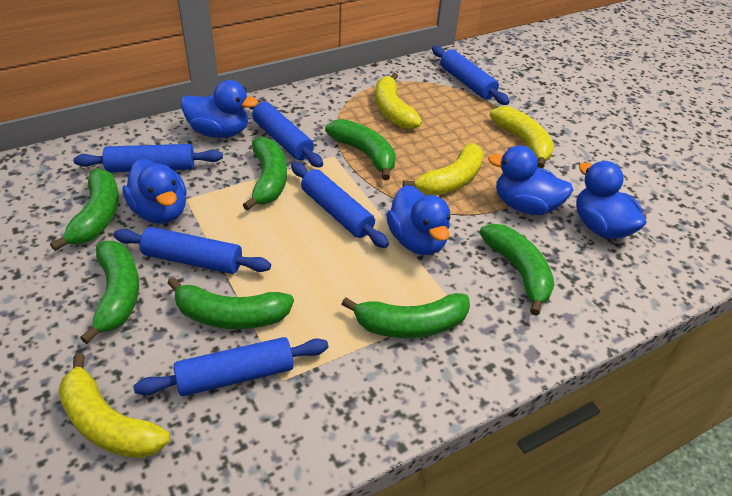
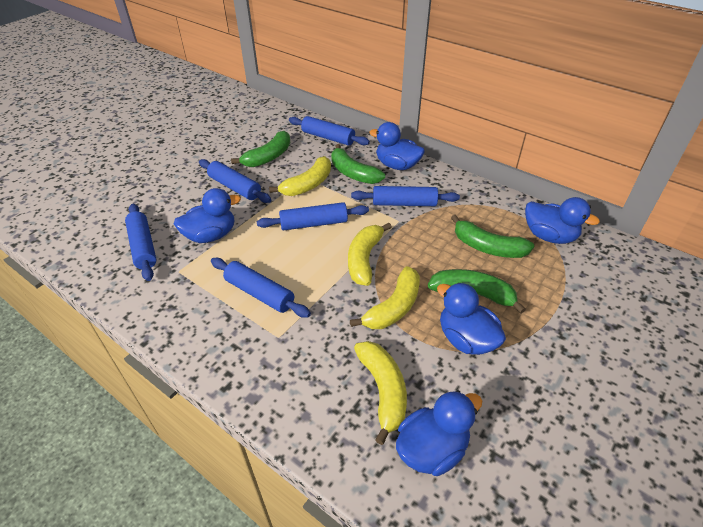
green banana: [50,168,119,251] [80,241,139,344] [167,277,294,329] [243,137,287,211] [325,119,396,180] [341,293,470,338] [479,224,555,316] = 7 -> [231,131,290,167] [331,144,385,184] [428,269,526,313] [451,215,534,258] = 4

